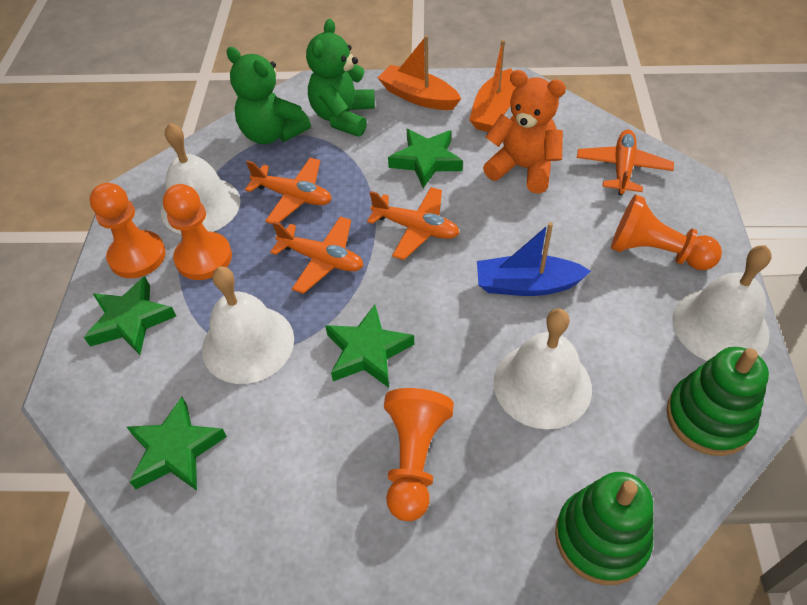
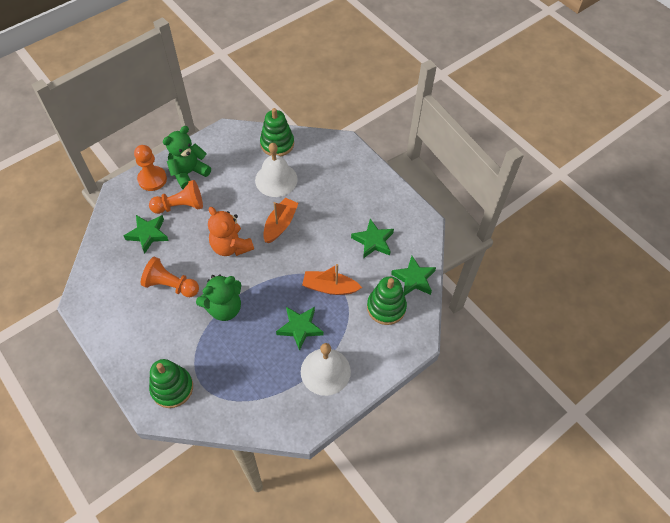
blue boat: [477,222,591,296] = 1 -> none = 0
green stacking toy: [555,472,653,585] [666,347,769,456] = 2 -> [149,359,193,408] [260,108,294,156] [367,276,407,325] = 3
orange pawn: [90,183,166,278] [163,184,232,280] [384,388,454,521] [611,194,722,270] = 4 -> [134,145,167,191] [141,257,199,297] [149,180,203,214] = 3
orange plane: [245,158,332,224] [270,217,363,294] [367,187,459,260] [577,130,674,195] = 4 -> none = 0
white bell: [161,123,240,235] [202,266,294,384] [494,309,592,429] [672,245,772,361] = 4 -> [255,143,298,197] [301,343,351,396] = 2

